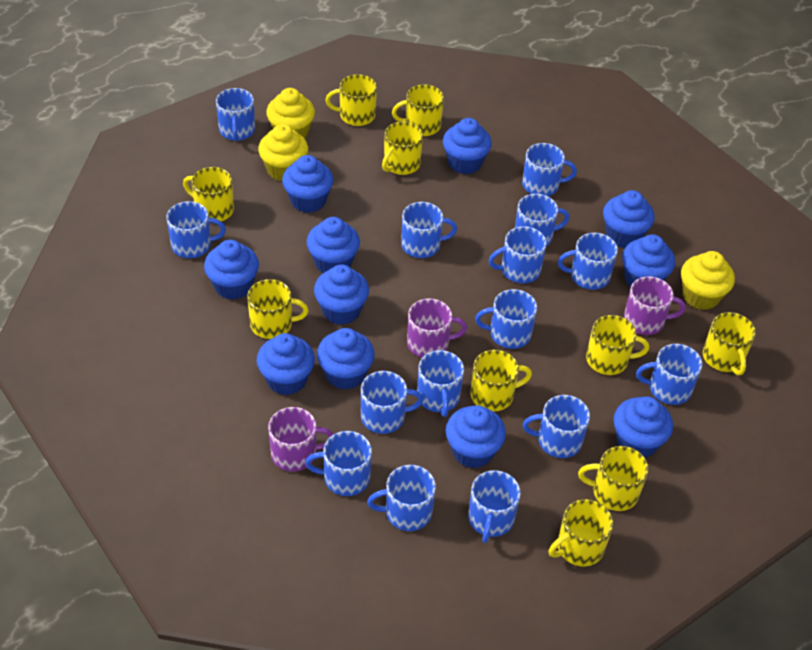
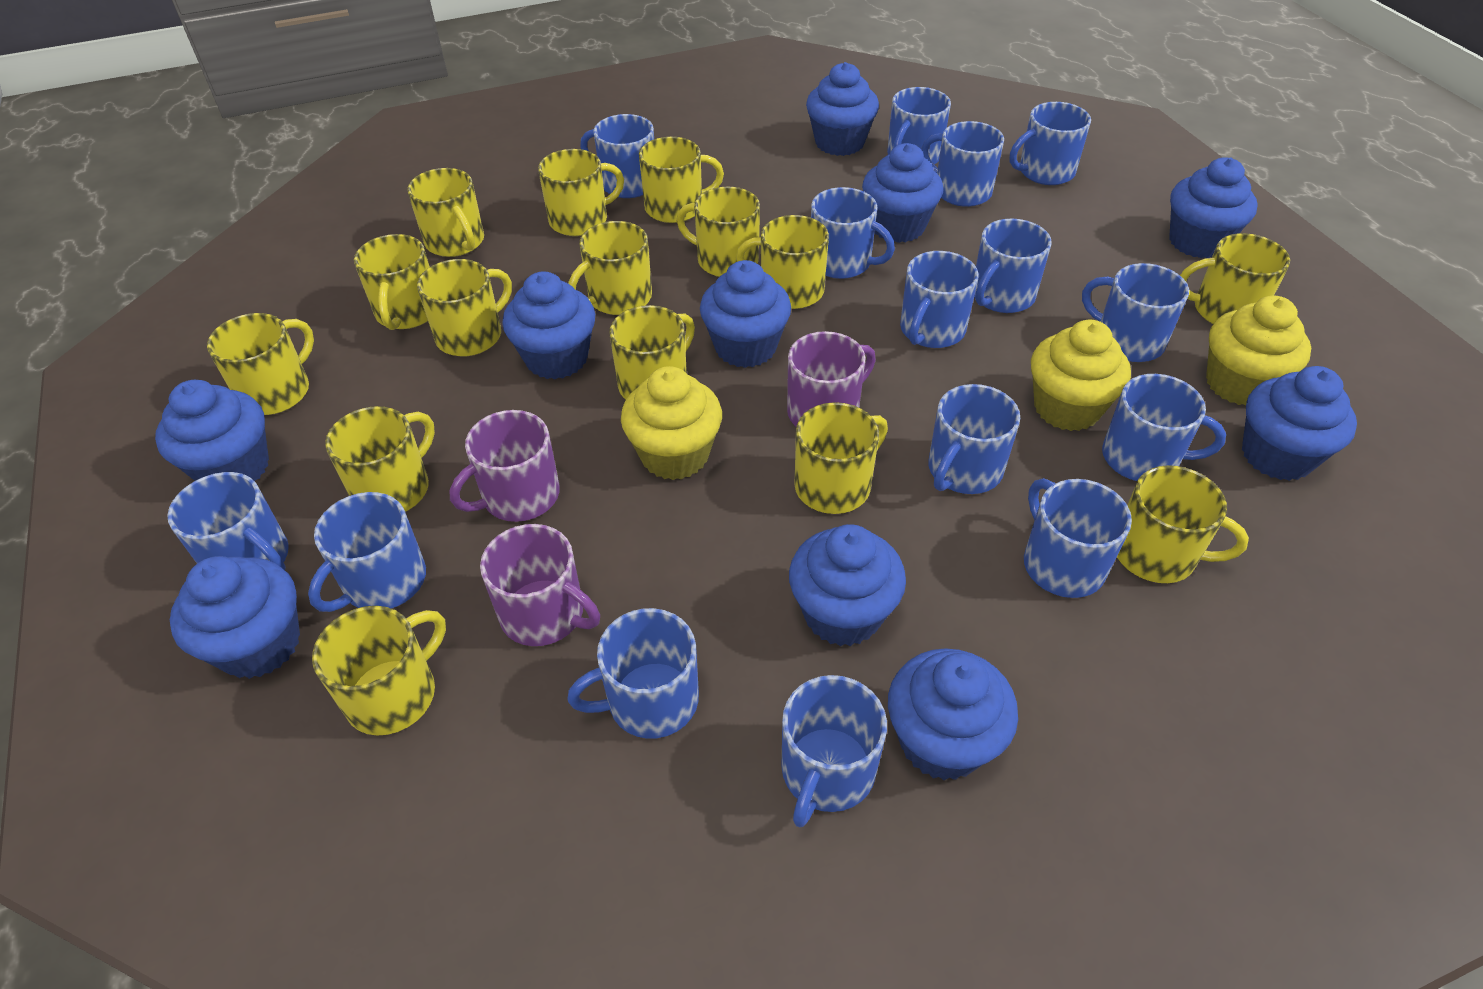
blue cupcake: [204,240,259,300] [257,333,315,395] [282,155,333,213] [307,217,360,273] [314,264,369,325] [317,328,375,390] [443,118,492,174] [446,405,506,468] [603,190,655,248] [614,396,673,458] [622,234,675,287] = 11 -> [155,380,269,481] [170,556,300,679] [502,271,595,379] [700,260,791,368] [789,524,906,646] [806,62,879,156] [862,143,943,243] [888,648,1018,781] [1169,157,1258,258] [1242,366,1357,481] = 10
yellow mug: [183,167,234,221] [247,279,309,339] [325,74,377,126] [382,121,423,175] [392,84,444,136] [470,350,532,412] [549,499,613,567] [578,446,649,511] [586,315,649,375] [703,312,756,375] = 10 -> [207,313,314,415] [312,606,446,735] [325,406,435,512] [354,234,430,330] [407,168,484,257] [417,259,512,356] [538,149,624,236] [568,221,652,315] [610,305,695,399] [639,137,724,223] [676,187,760,277] [736,215,829,309] [794,402,888,514] [1117,465,1249,583] [1180,233,1290,324] = 15

